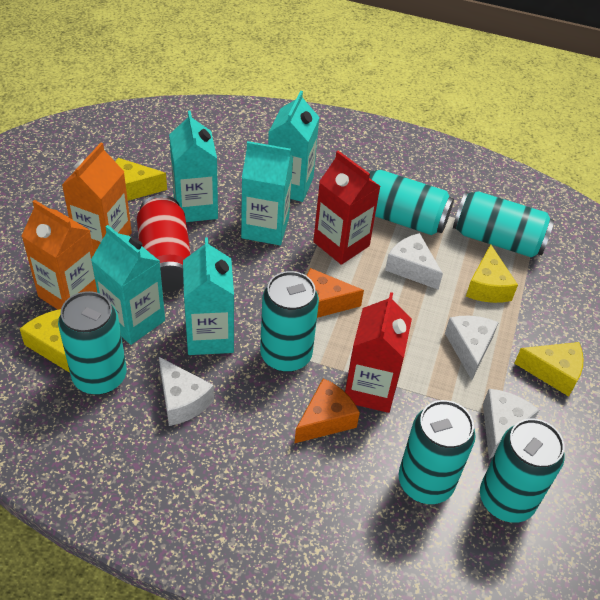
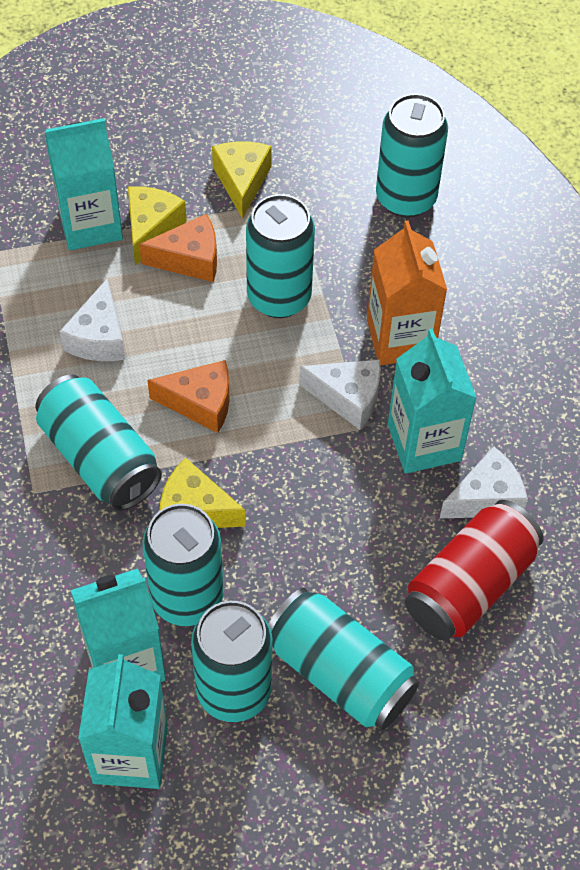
orange carton: [22,200,97,310] [62,143,132,253] = 2 -> [367,220,447,366] = 1
red carton: [313,151,381,265] [345,292,412,413] = 2 -> none = 0
turquoise carton: [91,225,165,345] [169,110,218,222] [183,237,234,355] [241,141,293,245] [268,91,319,202] = 5 -> [45,118,123,250] [71,568,166,682] [78,654,168,789] [388,328,477,473] = 4
white cheese: [159,357,214,426] [385,233,443,290] [445,316,499,380] [483,389,539,459] = 4 -> [60,278,125,361] [299,359,381,430] [440,446,528,518] = 3
yellow cheese: [20,309,70,373] [115,158,167,201] [466,244,518,303] [514,342,584,397] = 4 -> [128,186,187,266] [160,458,246,528] [212,142,272,219] = 3

